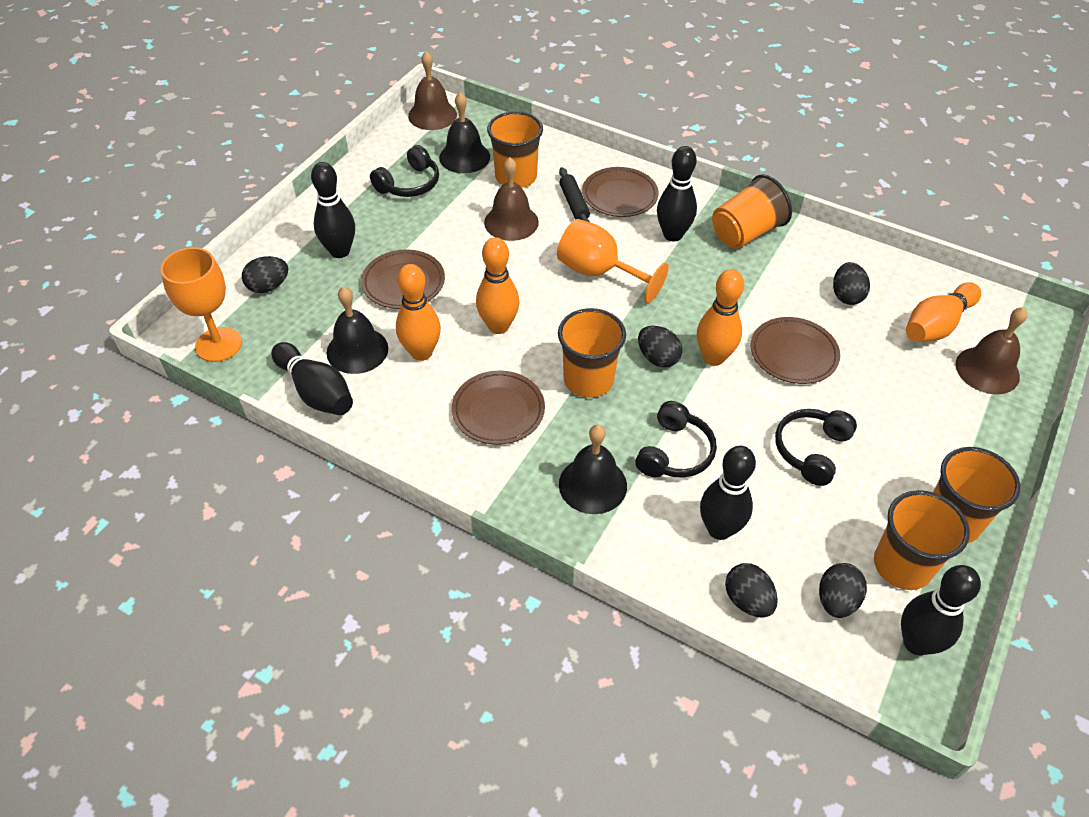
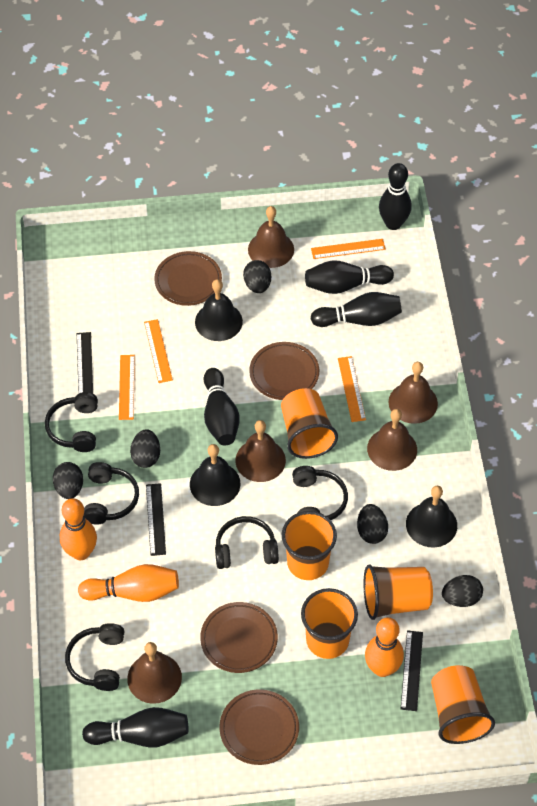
black headphones: [370,145,439,197] [635,401,717,478] [775,409,857,486] = 3 -> [45,392,98,452] [65,623,124,691] [83,462,139,524] [215,516,279,569] [292,466,348,520] = 5
black rolling pin: [559,167,590,222] = 1 -> none = 0
black ruler: none = 0 -> [77,332,93,394] [146,483,166,556] [401,630,423,711] = 3
brown bell: [408,51,457,130] [484,157,539,241] [956,307,1027,394] = 3 -> [127,642,182,704] [235,420,286,482] [248,206,294,268] [367,409,417,471] [388,362,438,424] = 5
orange bowling pin: [396,264,441,361] [476,237,520,334] [697,269,744,366] [906,282,981,342] = 4 -> [60,498,97,560] [78,564,179,602] [365,617,404,677] = 3
orange goblet: [160,247,242,362] [557,219,669,303] = 2 -> none = 0
orange ruler: none = 0 -> [119,355,135,420] [144,319,173,383] [311,239,386,259] [338,356,366,422] = 4

